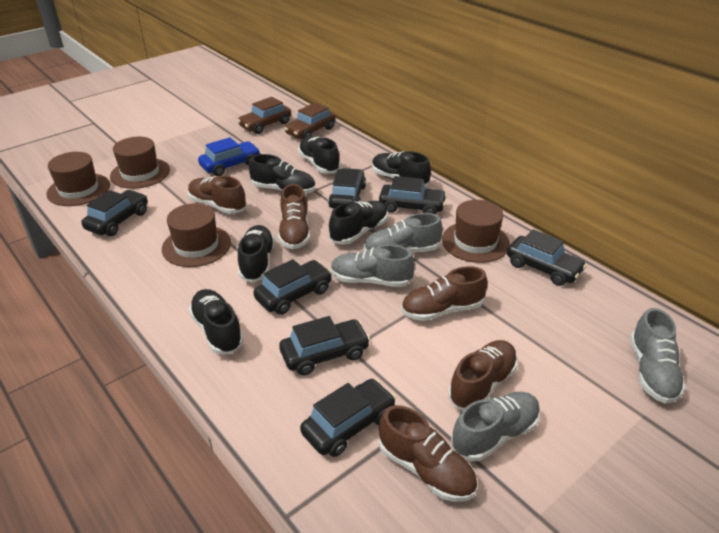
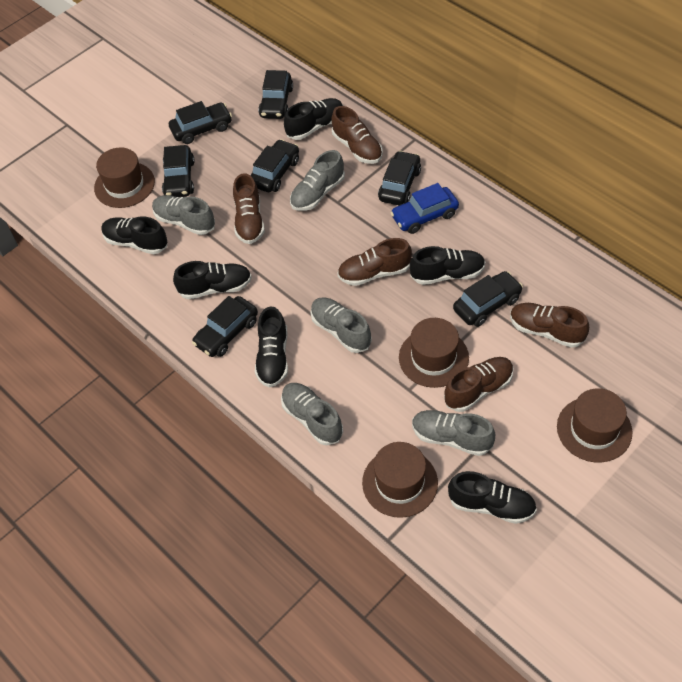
brown car: [237,97,291,134] [284,102,336,139] = 2 -> none = 0
grey shoe: [331,245,415,287] [364,213,443,253] [451,392,540,461] [630,308,686,404] = 4 -> [152,195,215,235] [281,383,343,445] [290,150,345,211] [311,297,372,353] [412,410,495,456] = 5

